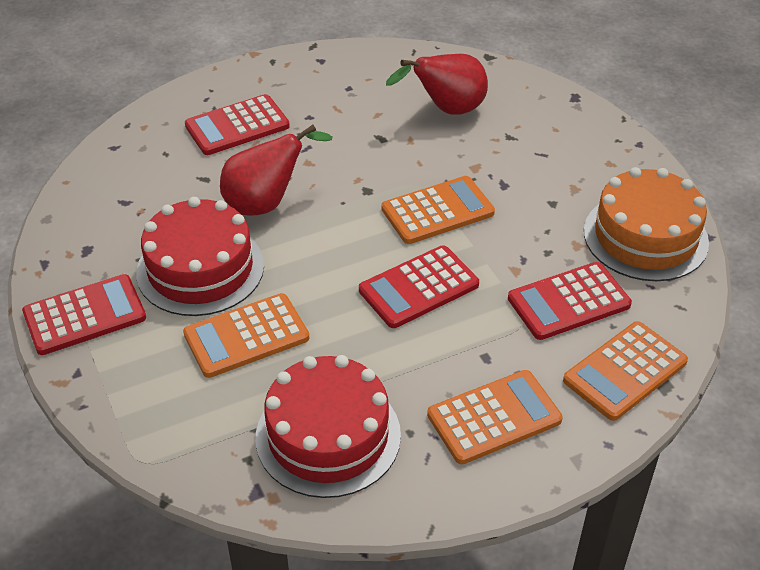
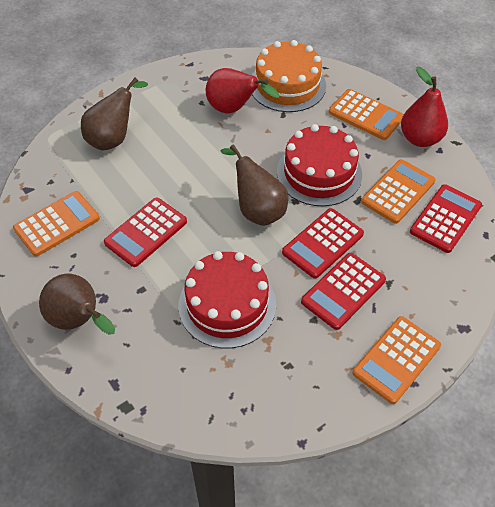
brown pear: none = 0 -> [39,274,115,335] [81,78,148,151] [220,144,288,226] = 3

